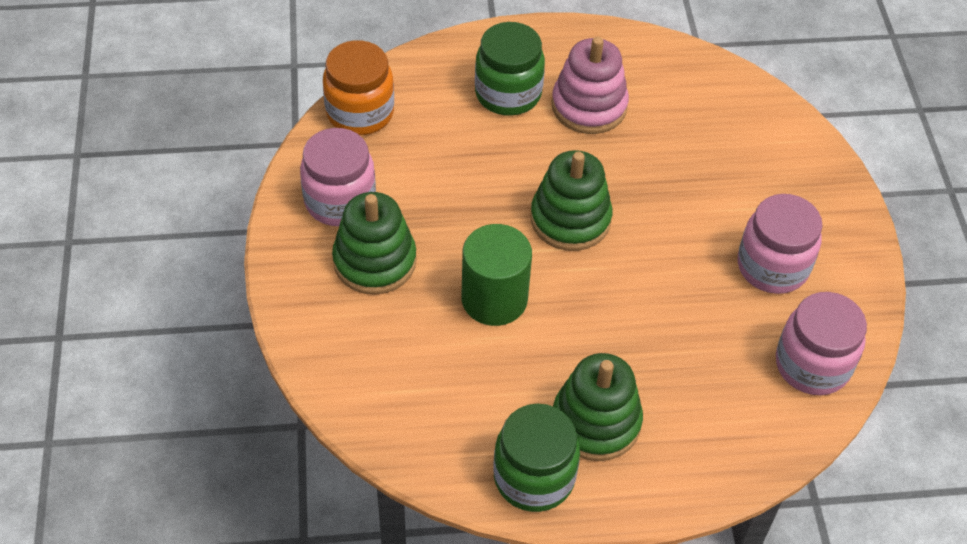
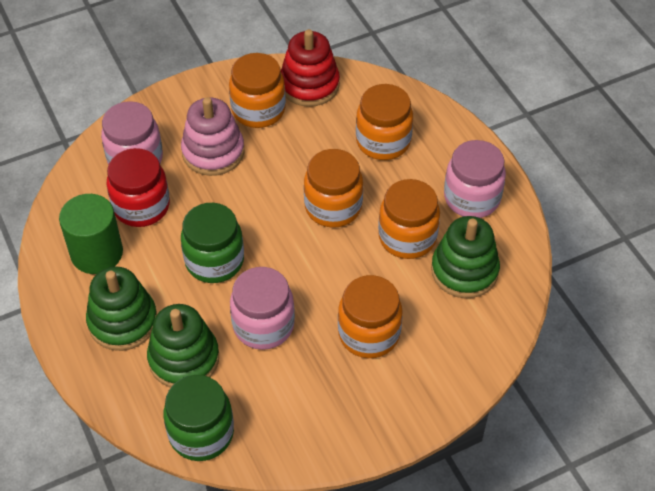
orange jar: [323,40,394,135] = 1 -> [229,53,286,128] [304,149,363,228] [338,275,403,358] [356,84,413,160] [378,179,440,259] = 5
red jar: none = 0 -> [107,148,170,227] = 1
red stacking toy: none = 0 -> [281,29,340,107] = 1

